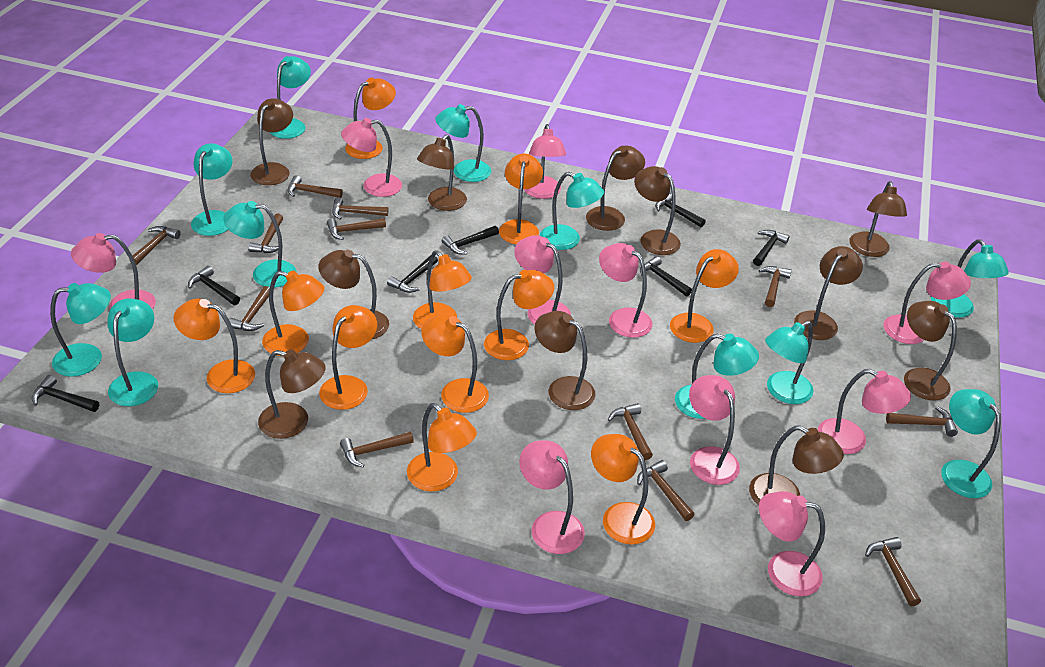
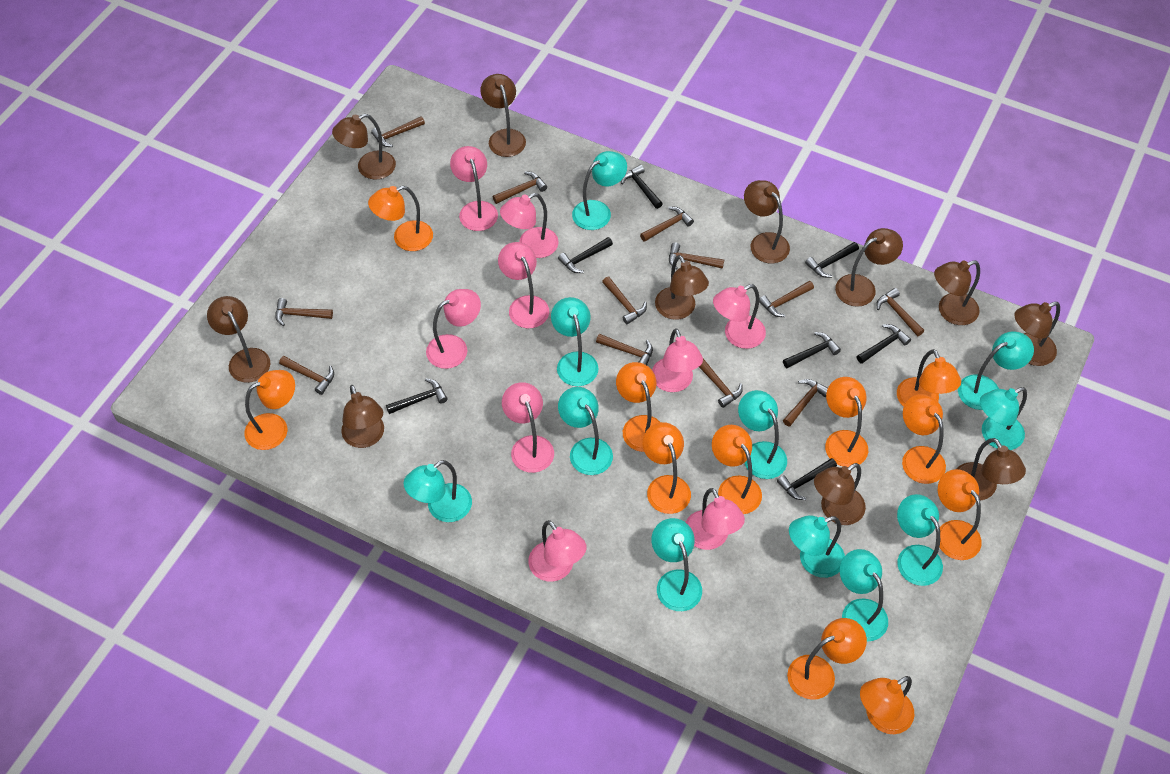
pink lamp: [71,233,156,310] [341,118,402,197] [514,235,571,325] [519,440,585,554] [524,124,566,199] [599,243,652,338] [689,375,740,485] [759,491,825,596] [818,369,911,454] [884,261,971,344] = 10 -> [426,289,481,369] [450,146,498,231] [498,242,549,328] [500,193,559,258] [502,382,554,473] [528,520,587,582] [652,328,703,392] [685,488,745,550] [713,284,766,349] = 9

